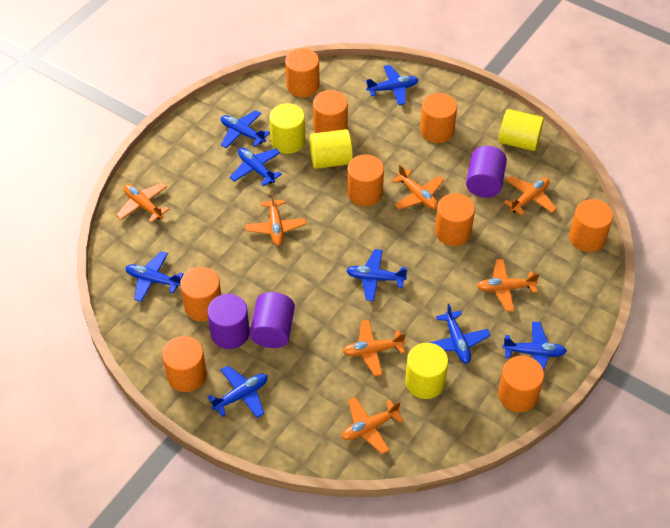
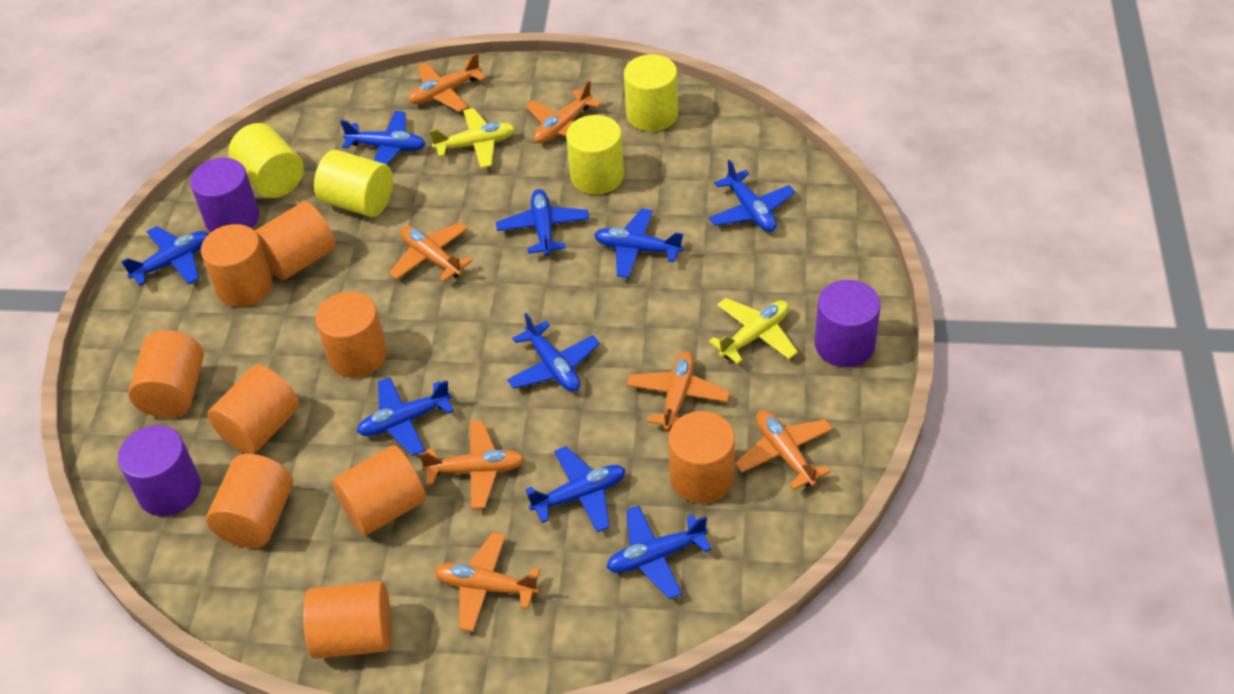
blue plane: [125,251,184,302] [208,365,268,418] [221,110,270,148] [230,148,282,186] [346,249,408,301] [366,65,418,105] [429,304,491,363] [502,322,566,371] = 8 -> [121,226,209,285] [340,111,425,165] [357,377,454,456] [496,189,589,256] [507,313,600,392] [525,446,626,532] [594,208,683,278] [606,506,712,599] [709,159,795,232] = 9
yellow plane: none = 0 -> [429,108,516,168] [709,298,798,364] = 2

